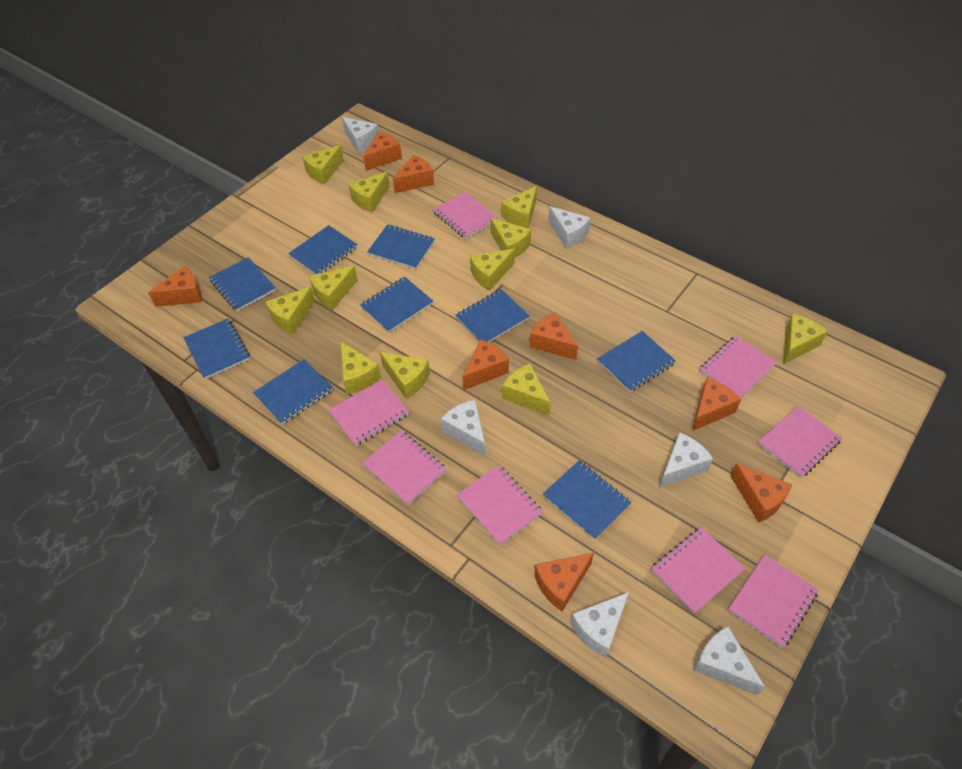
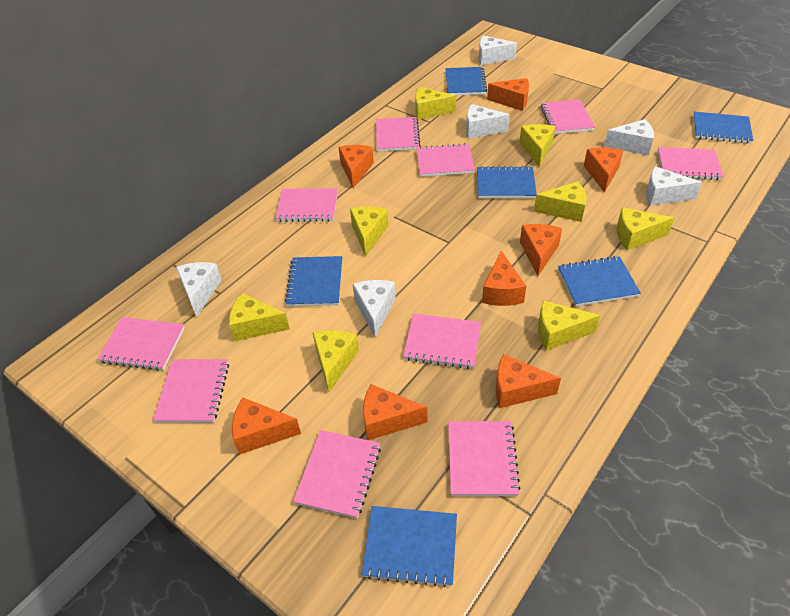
blue notebook: [183,319,250,379] [209,257,276,311] [253,359,333,424] [288,225,357,275] [360,277,433,332] [367,224,435,269] [455,289,529,342] [543,460,631,540] [597,331,676,392] = 9 -> [285,256,342,307] [362,506,457,587] [445,67,487,95] [477,166,537,198] [558,256,641,306] [693,112,753,144] = 6
pink notebook: [329,380,409,446] [362,430,447,505] [433,192,498,239] [457,465,543,545] [651,527,745,614] [699,336,777,398] [728,554,819,648] [758,406,842,478] = 8 -> [97,317,185,371] [153,359,229,423] [275,188,338,222] [293,430,381,519] [376,117,420,152] [403,314,481,369] [416,143,475,177] [448,421,521,496] [541,99,595,134] [658,147,723,180] = 10
yellow cheese: [266,287,315,334] [302,145,344,184] [309,266,357,310] [341,342,381,394] [348,172,390,213] [380,352,430,399] [470,249,515,291] [490,218,531,258] [501,186,537,229] [502,363,551,415] [783,314,828,364] = 11 -> [229,293,290,341] [312,330,359,393] [350,207,389,256] [415,87,456,120] [519,124,555,167] [534,181,586,222] [538,301,600,351] [617,207,674,250] = 8

